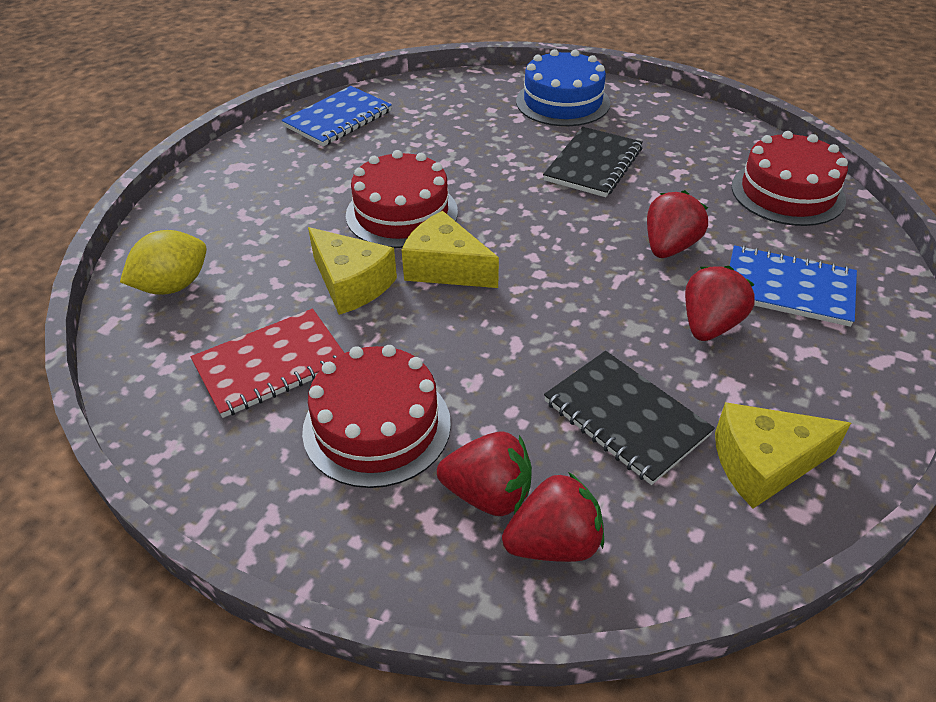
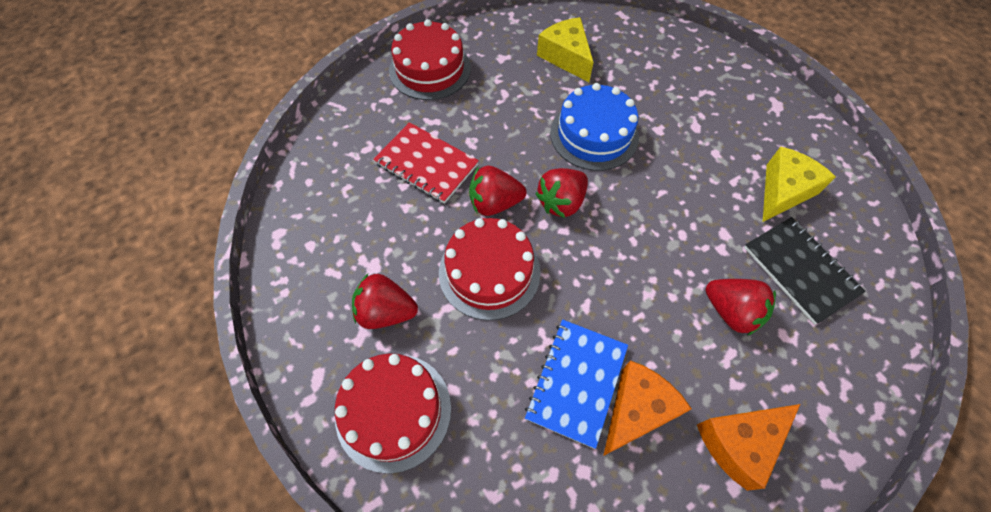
black notebook: [543,127,643,197] [544,351,715,485] = 2 -> [744,217,866,325] = 1
blue notebook: [282,86,392,147] [730,245,857,327] = 2 -> [525,319,628,449] = 1
orange cheese: none = 0 -> [603,360,692,456] [697,404,800,491] = 2
yellow cheese: [308,227,397,315] [402,211,499,288] [715,402,851,508] = 3 -> [537,17,594,82] [763,146,836,222] = 2
yellow lemon: [120,230,207,295] = 1 -> none = 0

